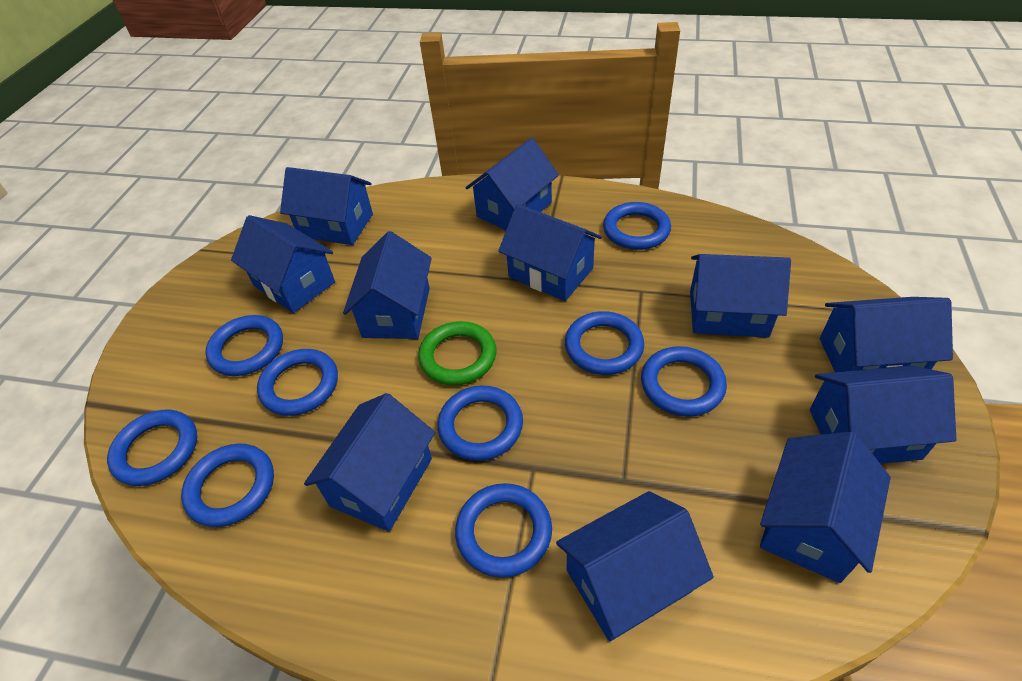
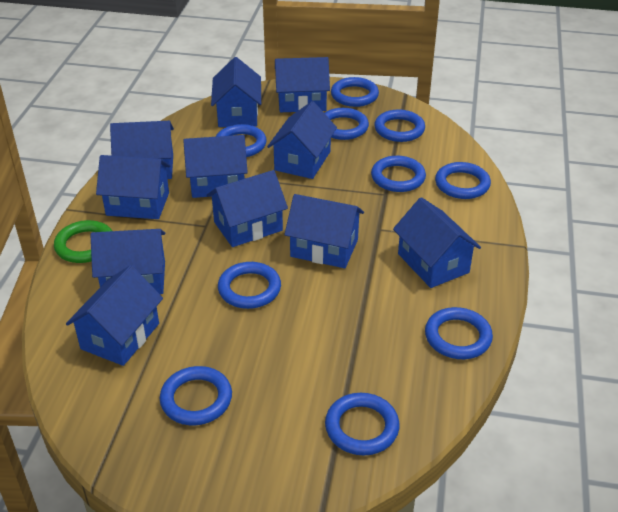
blue ring: [107,409,197,486] [181,443,274,527] [205,315,283,376] [257,349,338,416] [437,385,523,461] [455,483,552,578] [565,311,644,375] [603,202,671,250] [641,346,727,417] = 9 -> [160,366,232,425] [216,124,267,157] [218,262,281,309] [325,108,369,140] [325,393,399,455] [331,77,379,107] [371,156,426,192] [374,110,425,142] [425,307,493,359] [435,162,491,199] = 10

